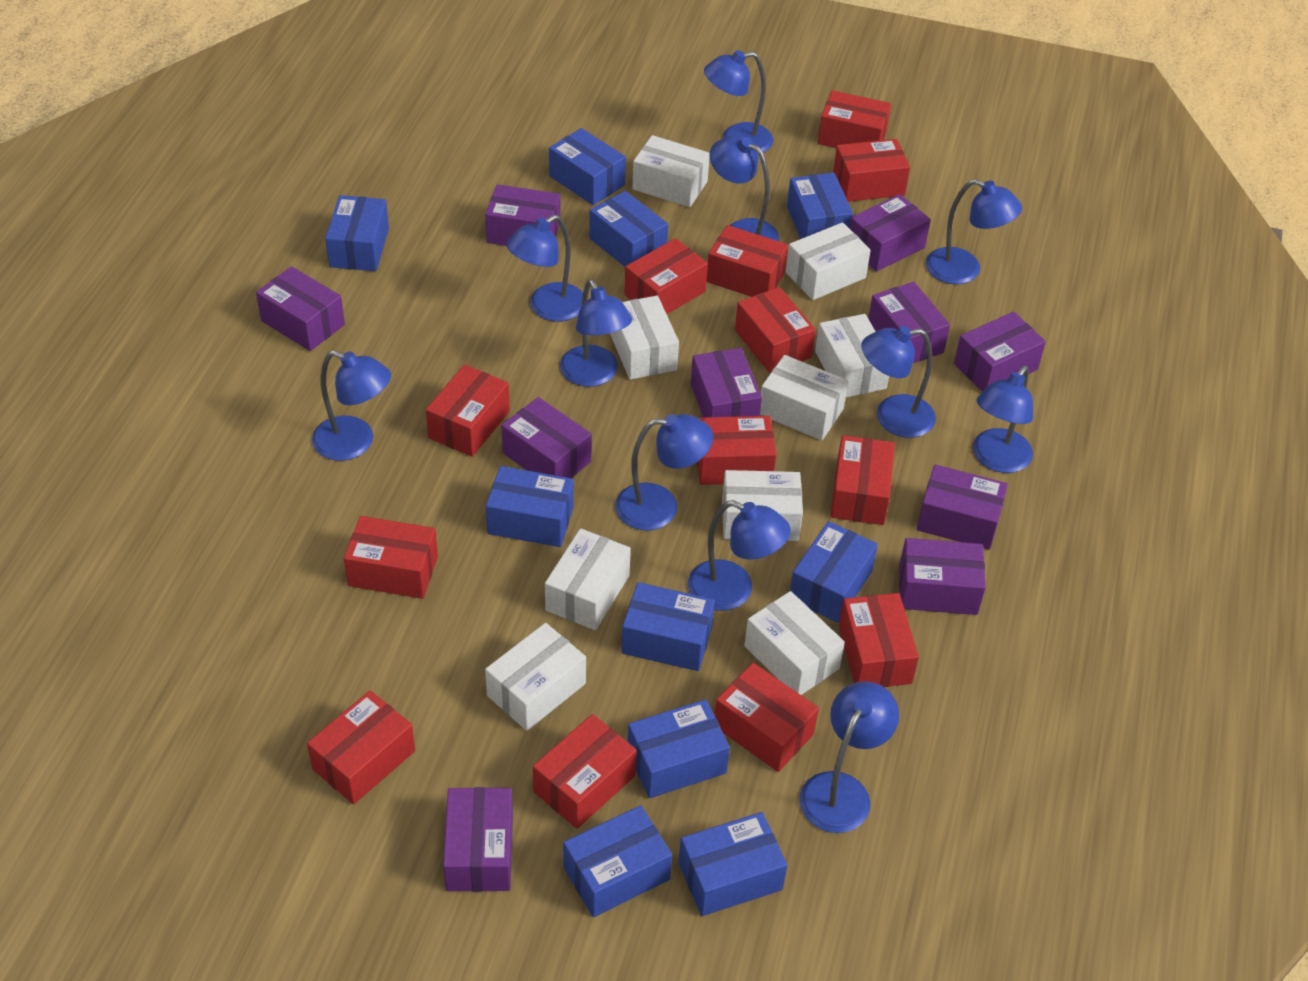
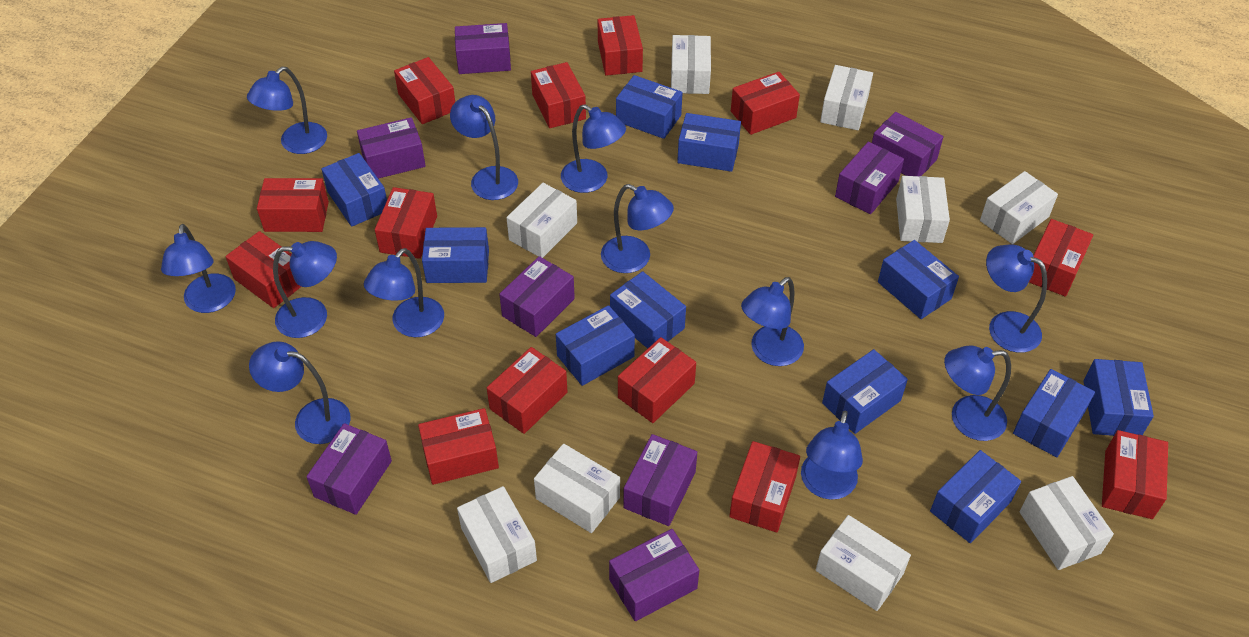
blue box: [325,195,389,271] [486,466,574,547] [549,128,626,205] [563,805,672,917] [589,191,668,267] [622,582,715,671] [627,699,730,798] [679,812,787,916] [787,173,853,239] [790,521,878,623] = 10 -> [321,153,387,227] [422,227,489,283] [556,305,635,386] [610,271,686,349] [616,75,683,139] [677,113,741,172] [822,349,908,434] [878,240,959,319] [930,450,1021,543] [1013,369,1095,457] [1083,359,1154,436] = 11
blue lamp: [312,350,391,461] [506,215,583,322] [560,279,632,387] [615,414,713,531] [688,500,791,611] [704,50,773,153] [709,135,779,241] [800,681,899,833] [861,326,936,438] [926,179,1022,284] [973,366,1033,473] = 11 -> [161,224,236,313] [247,67,327,154] [249,341,351,444] [273,241,337,338] [364,248,444,337] [450,95,518,200] [561,105,626,193] [601,184,674,273] [741,277,804,366] [801,411,863,500] [944,345,1011,441] [986,244,1047,353] = 12
purple box: [256,266,345,351] [443,787,513,892] [485,184,560,246] [501,397,592,478] [691,348,762,418] [849,194,931,272] [868,282,950,363] [899,538,986,615] [917,464,1008,550] [954,312,1046,392] = 10 -> [306,423,392,515] [357,117,426,179] [455,23,511,74] [499,256,575,337] [609,529,699,621] [623,434,697,526] [835,142,904,214] [872,112,943,176] = 8

